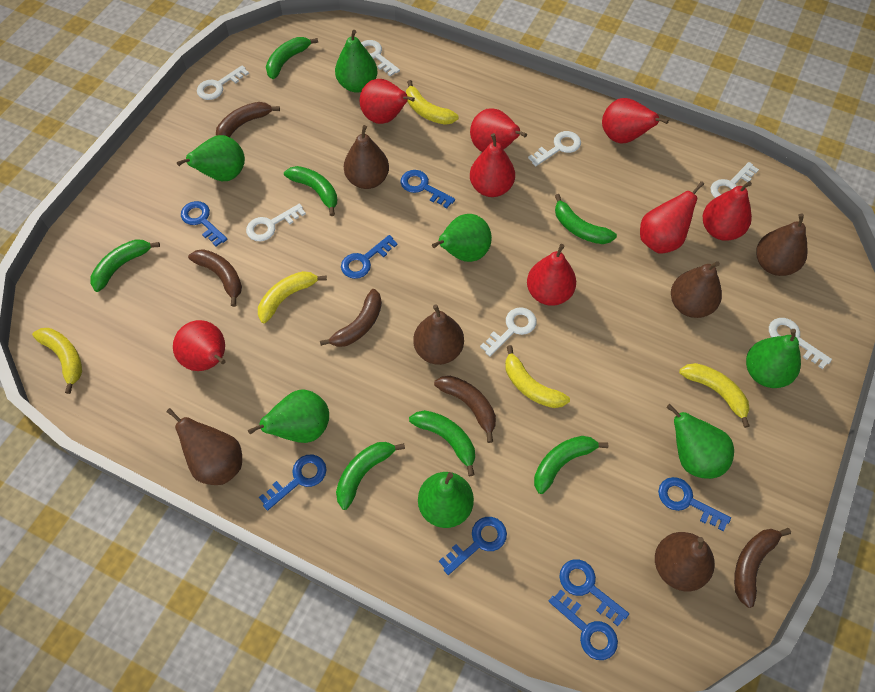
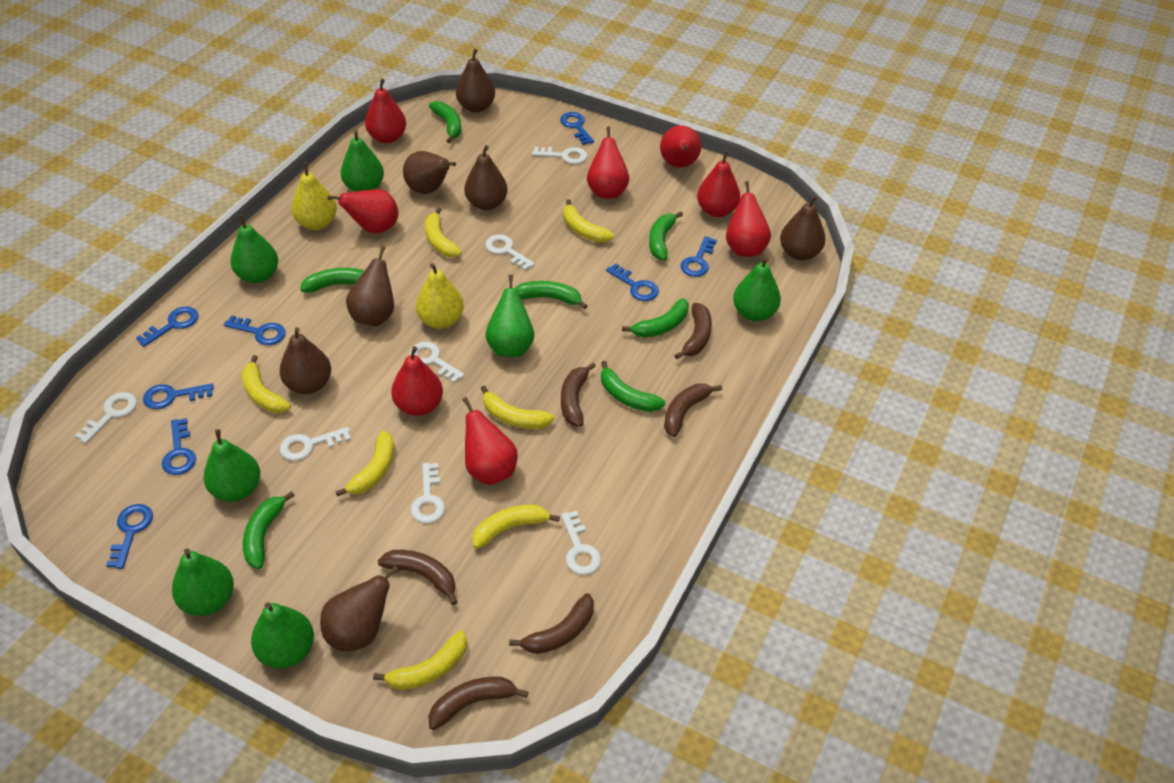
brown banana: [188,249,242,307] [216,102,280,137] [320,289,382,347] [434,376,496,443] [734,528,791,608] = 5 -> [378,550,457,605] [428,676,528,730] [509,593,594,654] [561,363,596,427] [664,383,722,437] [674,303,712,359] = 6
brown pear: [166,408,242,485] [344,125,389,189] [413,304,464,365] [655,532,715,591] [671,261,722,318] [756,213,808,276] = 6 -> [279,327,331,394] [320,566,399,651] [346,246,394,326] [403,151,456,194] [456,49,495,113] [464,145,508,210] [780,195,825,261] = 7
yellow banana: [32,328,82,394] [258,271,327,323] [406,80,459,125] [505,345,570,408] [679,363,750,428] = 5 -> [242,355,291,413] [335,431,394,497] [373,630,467,690] [425,208,462,257] [472,504,560,549] [481,385,554,429] [563,199,614,243] = 7
yellow pear: none = 0 -> [291,162,337,230] [416,263,464,329] = 2

